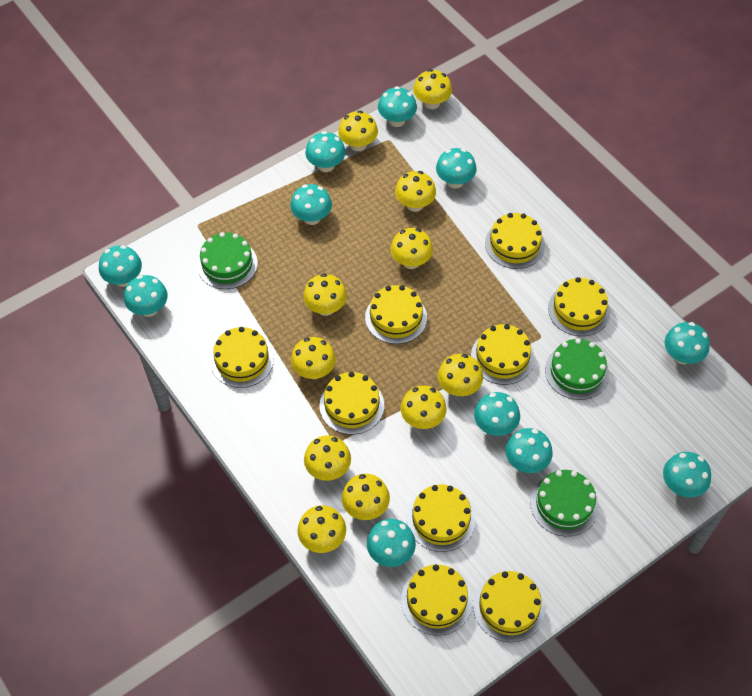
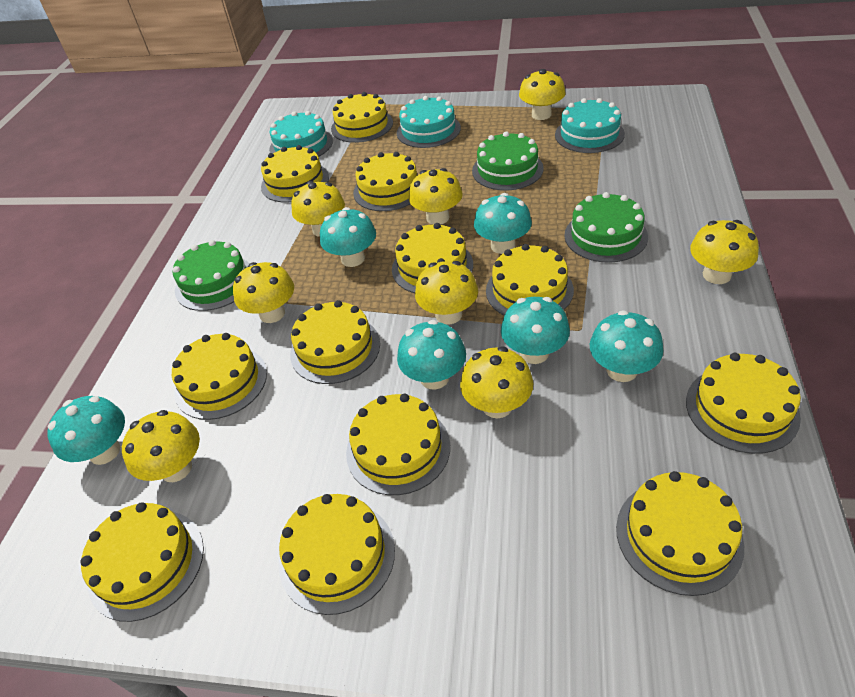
turquoise cake: none = 0 -> [269,111,333,156] [397,96,461,148] [555,98,625,153] = 3
turquoise mushroom: [99,245,142,287] [124,275,168,317] [290,184,332,225] [305,131,346,172] [367,519,416,567] [378,86,417,127] [436,148,476,188] [474,392,520,436] [506,428,553,473] [663,452,711,497] [664,322,710,364] = 11 -> [47,396,125,465] [320,207,376,267] [397,320,466,390] [474,193,532,254] [501,297,570,364] [590,310,663,382] = 6
yellow cake: [210,327,274,388] [320,372,384,434] [365,285,427,344] [401,564,472,635] [407,484,475,552] [471,324,534,385] [473,571,545,642] [485,213,545,269] [548,277,610,336] = 9 -> [80,502,204,622] [172,333,267,420] [261,145,329,203] [279,494,395,615] [290,300,380,384] [331,92,393,143] [346,394,450,495] [353,152,417,211] [392,223,473,293] [486,244,574,316] [616,471,744,596] [686,353,801,454] = 12
yellow mushroom: [291,337,336,379] [297,505,346,553] [303,273,347,316] [304,435,351,481] [338,110,378,151] [342,474,390,520] [391,228,433,269] [395,171,436,212] [400,385,447,429] [413,69,452,109] [438,354,483,396] = 11 -> [122,410,200,482] [233,262,294,323] [291,181,345,237] [409,168,463,225] [415,261,478,325] [460,347,533,419] [519,69,565,120] [690,220,759,284] = 8

